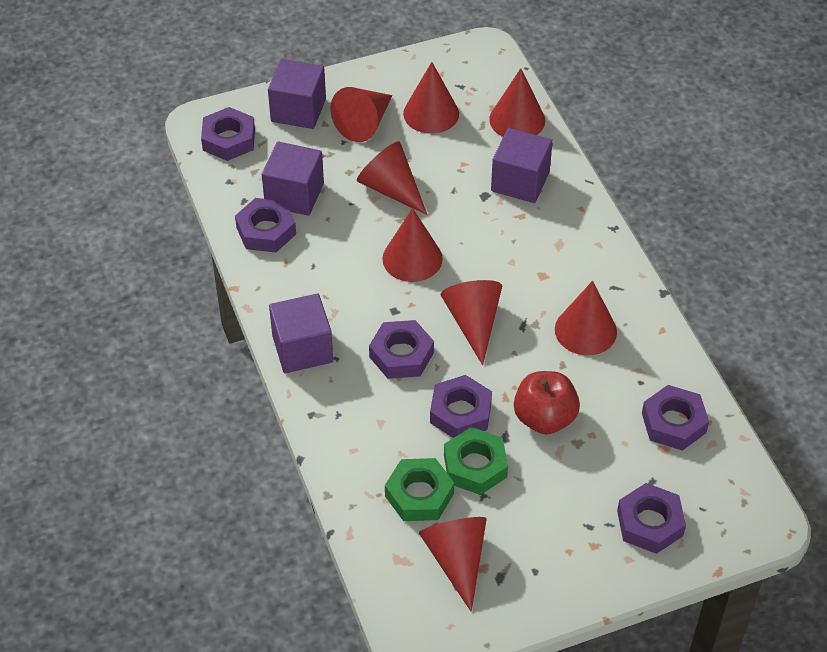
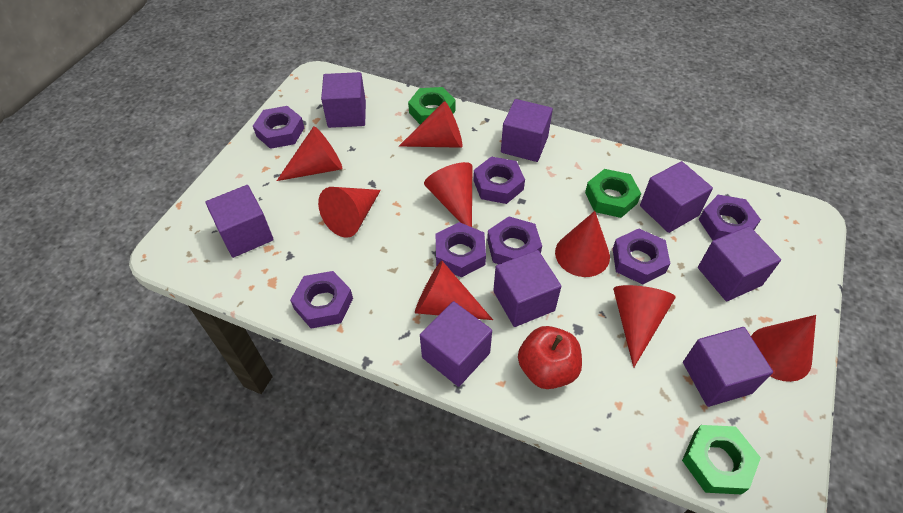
green nut: [385,458,454,521] [444,427,508,495] = 2 -> [408,87,456,124] [585,169,641,218] [682,425,761,495] = 3
purple cube: [262,141,324,216] [268,59,326,129] [269,293,333,373] [491,128,553,203] = 4 -> [205,185,274,258] [321,72,366,128] [420,301,492,387] [493,250,561,327] [501,99,553,162] [640,161,713,233] [683,327,773,407] [698,226,781,301] = 8
purple nut: [201,107,255,161] [235,198,296,253] [369,320,434,379] [430,375,492,438] [617,483,686,554] [642,385,709,451] = 6 -> [253,106,304,149] [290,271,353,329] [436,222,486,278] [473,157,525,204] [487,216,542,264] [613,229,671,284] [699,195,761,240] = 7

